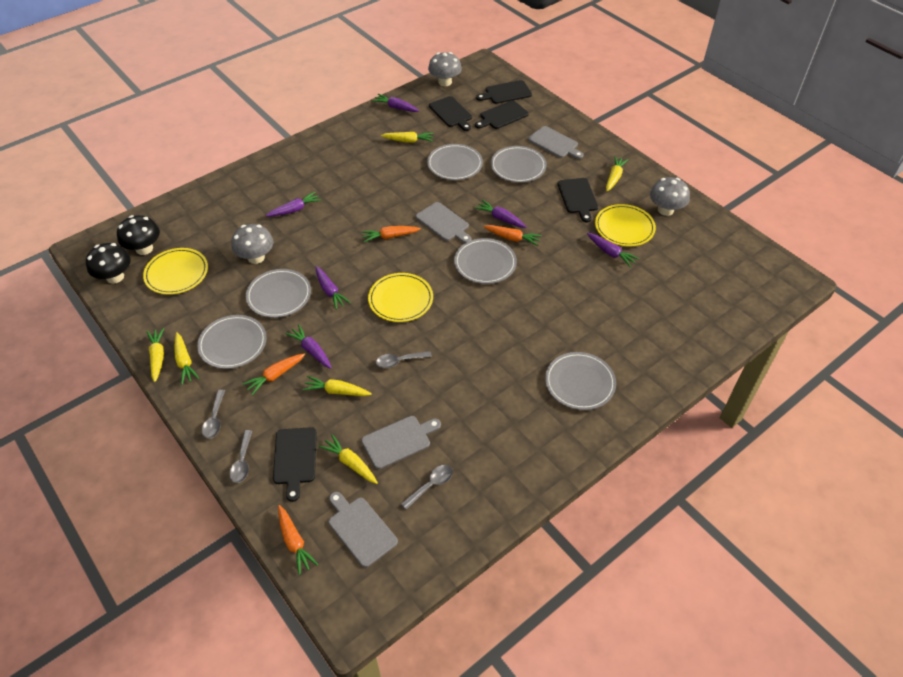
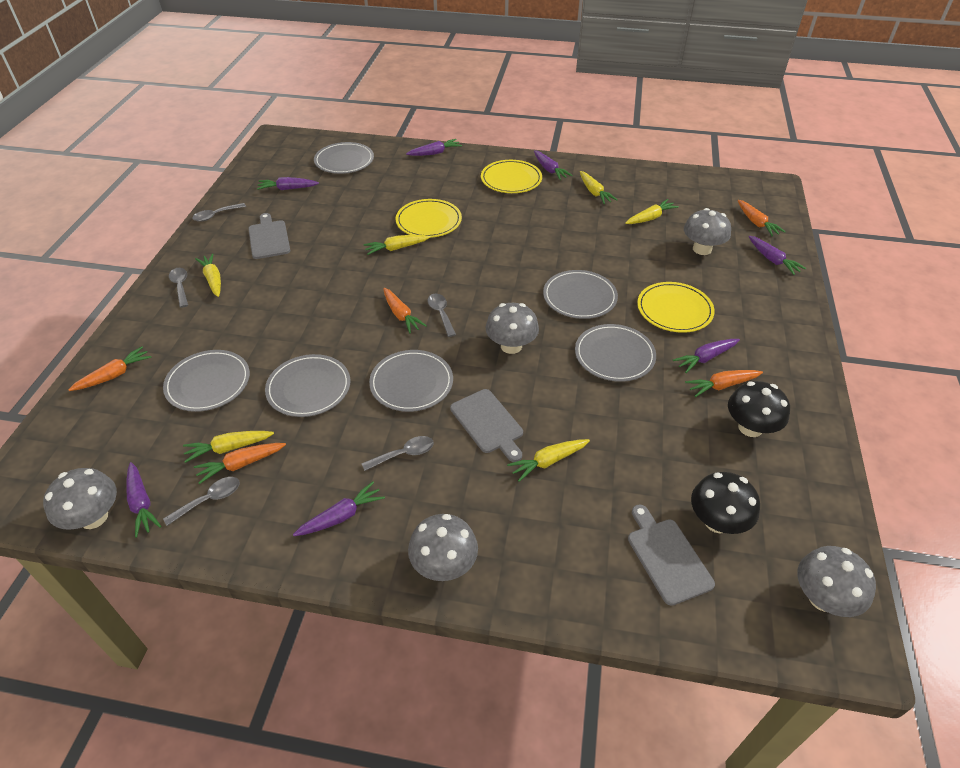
black cutting board: [273,427,317,502] [429,96,472,131] [475,100,529,129] [476,80,532,104] [558,178,598,222] = 5 -> none = 0
grey cutting board: [329,492,398,567] [361,416,441,469] [416,202,471,243] [528,126,584,159] = 4 -> [248,213,290,259] [450,389,523,462] [628,505,715,606] = 3
grey mushroom: [231,224,273,264] [428,52,462,86] [650,177,690,216] = 3 -> [43,468,117,530] [408,514,478,581] [485,303,539,354] [684,208,731,255] [797,546,876,617] = 5
grey spoon: [202,390,225,439] [229,430,253,483] [376,351,432,368] [401,465,453,510] = 4 -> [163,477,240,526] [169,268,188,308] [192,203,246,222] [362,436,434,471] [428,294,456,337] = 5
orange carrot: [243,353,305,395] [278,505,319,575] [361,226,421,242] [484,225,542,246] = 4 -> [68,346,152,391] [194,443,286,484] [383,288,427,334] [685,370,763,397] [738,200,786,237] = 5
purple carrot: [266,192,321,216] [285,324,332,369] [316,266,351,310] [372,94,419,112] [475,200,526,228] [587,233,640,267] = 6 -> [126,462,161,538] [257,177,319,190] [293,481,385,536] [406,139,462,156] [534,150,573,180] [673,339,740,373] [749,236,806,275] = 7

